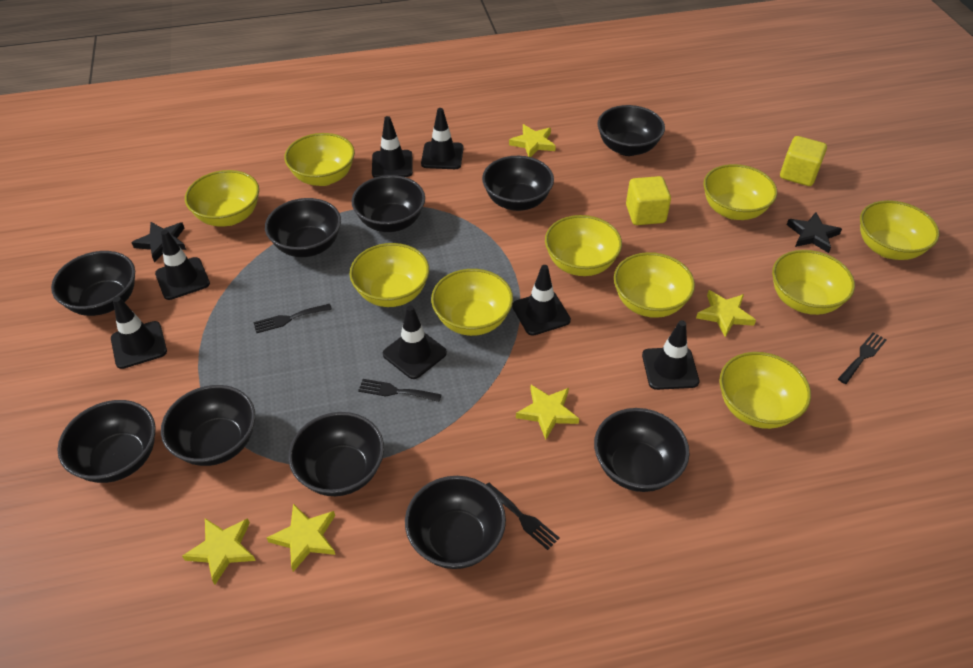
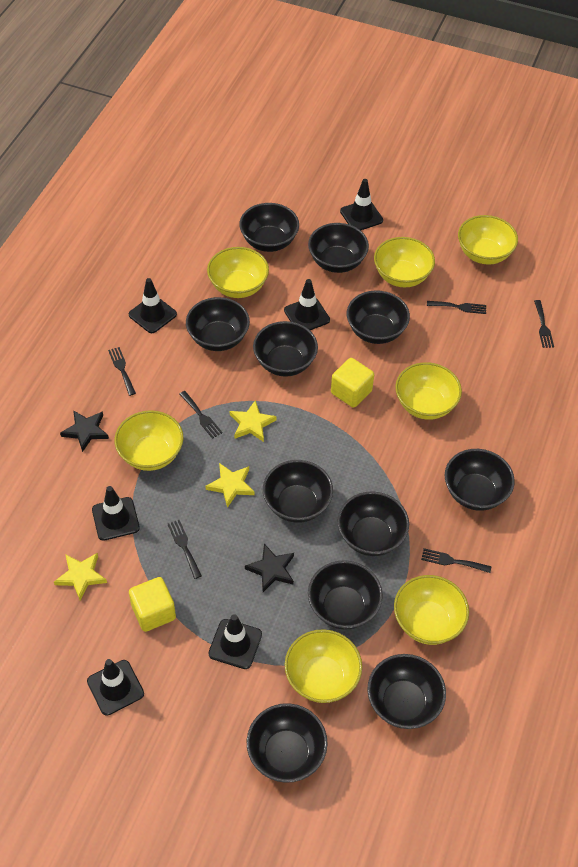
black bowl: [51,251,135,316] [57,400,156,483] [161,385,255,466] [265,198,341,257] [288,412,384,496] [352,175,425,232] [405,476,506,569] [482,156,554,211] [594,408,690,492] [597,105,665,156] = 10 -> [186,297,250,351] [239,203,299,252] [247,703,328,783] [253,321,318,377] [263,460,333,523] [308,223,369,273] [308,560,383,630] [337,491,409,556] [347,290,410,344] [368,654,446,729] [445,449,515,511] = 11
black fork: [253,304,332,334] [358,379,442,402] [486,482,560,550] [838,332,887,384] = 4 -> [108,347,136,396] [167,520,202,579] [179,391,223,439] [421,548,491,573] [427,301,486,314] [534,300,554,348] = 6
black traffic cone: [111,297,167,369] [155,230,210,300] [372,116,413,178] [383,305,447,379] [421,108,463,169] [512,265,571,336] [642,320,699,390] = 7 -> [87,659,144,716] [92,486,140,541] [129,278,177,333] [208,614,262,669] [284,279,330,330] [340,179,383,230] = 6
yellow bowl: [185,170,259,227] [284,133,355,186] [349,243,429,307] [431,269,513,336] [545,215,622,276] [614,252,695,318] [703,164,777,220] [719,352,811,429] [772,250,855,315] [860,200,939,260] = 10 -> [114,410,184,471] [207,247,269,298] [285,629,362,703] [374,237,435,287] [394,575,469,645] [395,362,462,420] [458,215,518,265] = 7
yellow star: [182,518,256,585] [266,504,335,572] [509,124,556,157] [516,385,579,440] [696,290,756,337] = 5 -> [54,553,107,601] [205,463,255,508] [230,400,277,442] = 3

